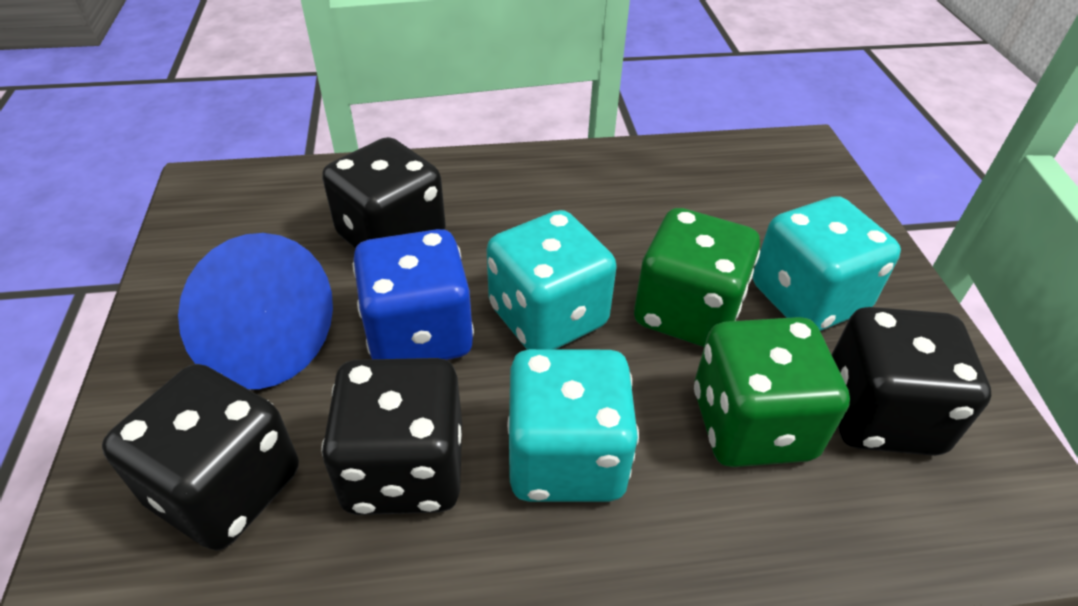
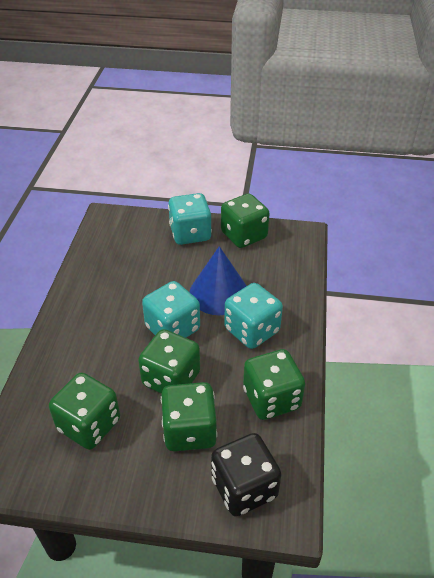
black dice: [102,364,299,551] [321,358,462,515] [322,137,446,249] [832,307,991,456] = 4 -> [211,433,282,517] = 1
blue dice: [353,229,474,360] = 1 -> none = 0
green dice: [634,208,760,347] [694,317,850,467] = 2 -> [49,373,120,450] [138,329,200,394] [161,382,217,452] [221,194,270,248] [243,349,305,420] = 5

